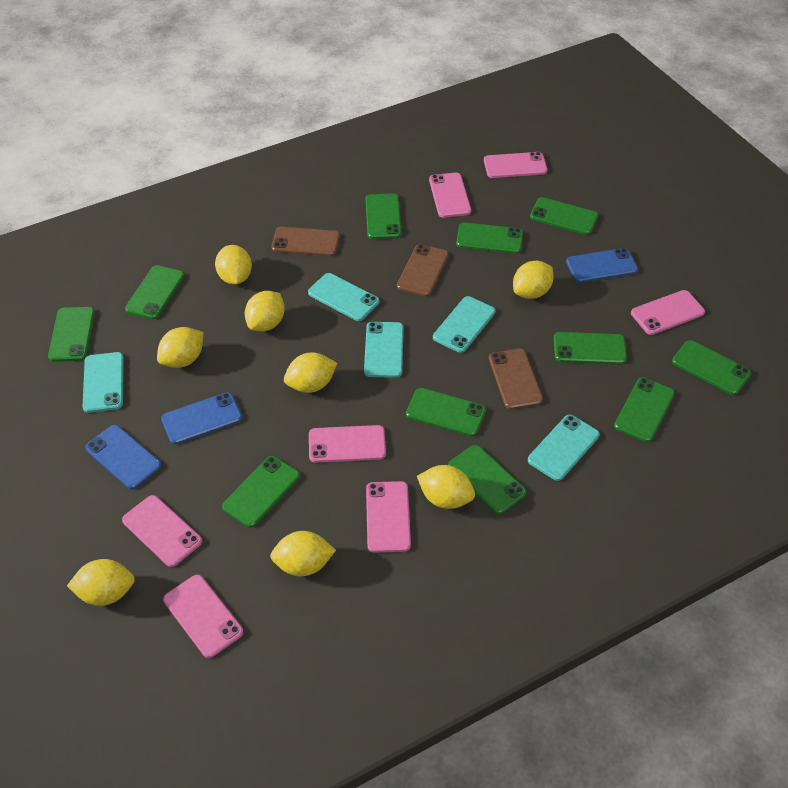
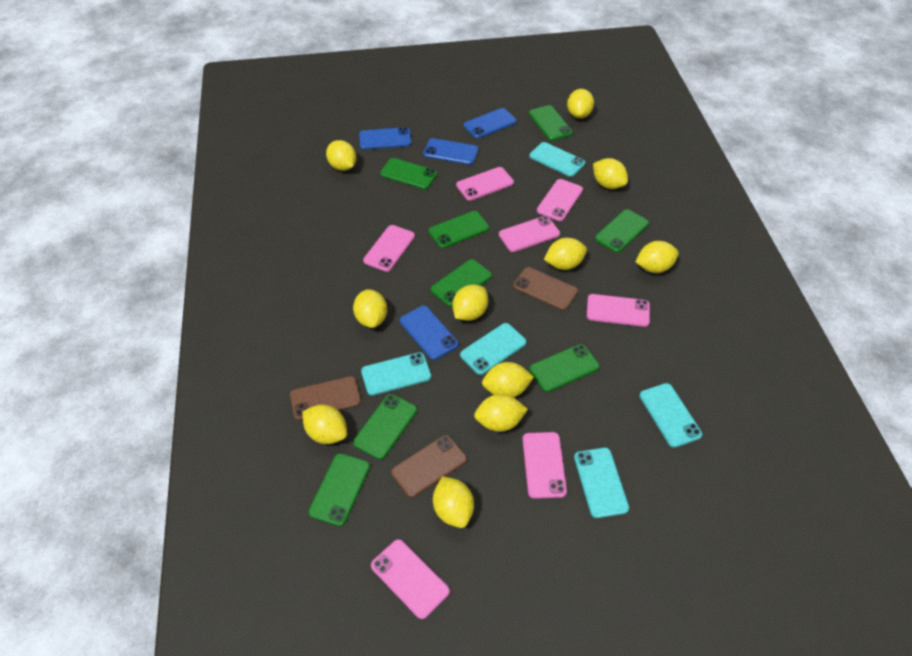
blue phone: [85,425,161,489] [161,392,242,444] [566,248,638,283] = 3 -> [359,127,411,150] [400,306,459,360] [423,138,479,165] [464,108,517,139] = 4
green phone: [48,307,95,362] [125,265,184,319] [222,456,300,527] [365,194,402,239] [406,388,486,436] [448,445,526,514] [456,223,523,254] [530,197,598,235] [554,332,627,364] [614,378,675,442] [672,340,751,395] = 11 -> [308,453,370,526] [353,394,417,460] [380,158,437,189] [429,211,489,248] [431,259,492,306] [529,105,573,141] [529,344,600,392] [595,209,649,253] = 8
yellow lemon: [67,559,135,606] [157,327,204,368] [215,245,252,285] [245,291,285,331] [270,531,336,576] [284,353,337,393] [417,465,475,509] [513,261,554,299] = 8 -> [303,405,347,444] [326,140,357,171] [353,289,387,328] [433,476,474,528] [453,285,488,321] [474,394,528,432] [482,362,534,397] [544,238,587,270] [567,89,594,118] [593,158,628,189] [635,241,679,273] = 11

